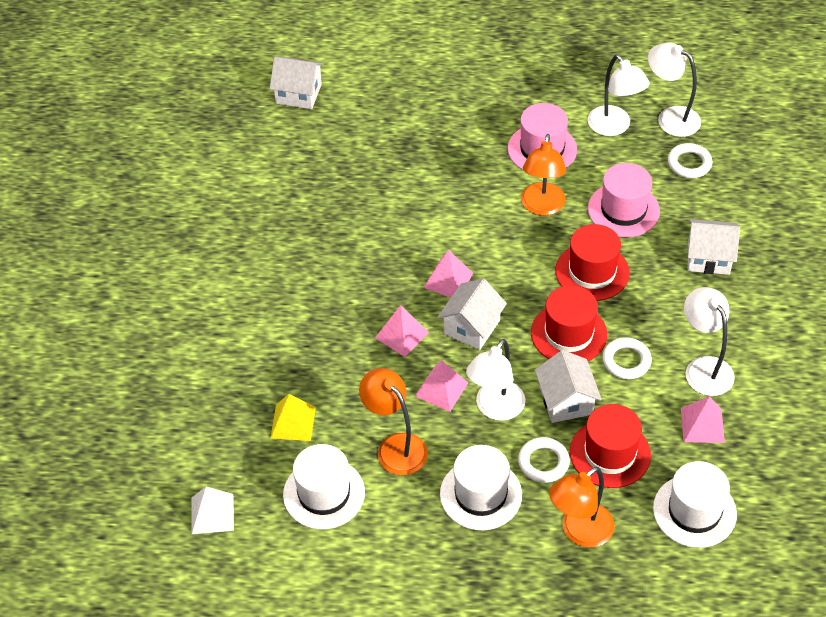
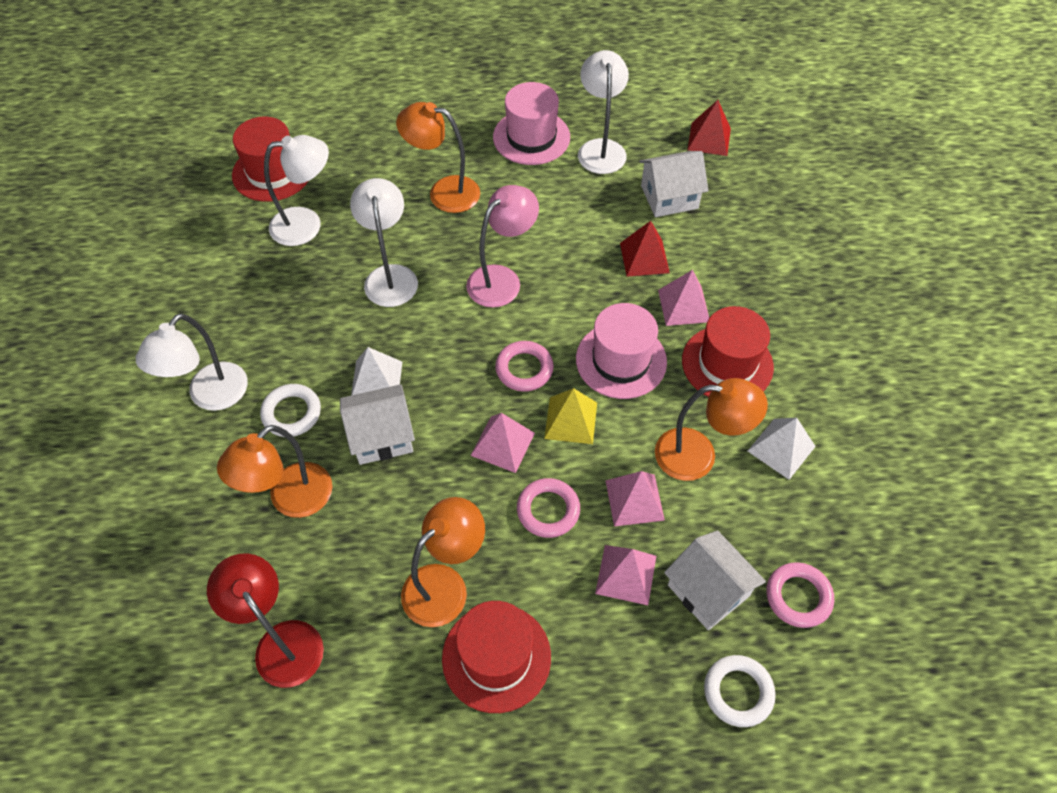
orange lamp: [359,368,428,475] [521,134,566,216] [549,467,615,548] = 3 -> [217,425,332,518] [396,102,480,213] [401,497,485,627] [655,378,768,481] = 4
pink lamp: none = 0 -> [466,185,539,308] = 1
pink ring: none = 0 -> [495,341,554,392] [517,478,580,538] [766,562,834,628] = 3
red lamp: none = 0 -> [207,553,324,688] = 1
red pyramid: none = 0 -> [620,221,670,277] [687,100,731,156] = 2
white hat: [283,444,365,529] [440,445,522,530] [653,461,737,548] = 3 -> none = 0
white house: [270,57,324,109] [437,278,507,350] [535,350,602,423] [688,219,740,275] = 4 -> [340,384,415,465] [639,151,708,217] [664,530,766,630] = 3
white pyramid: [192,487,234,534] = 1 -> [351,347,402,395] [748,417,816,480] = 2
white ring: [518,437,570,483] [602,337,652,379] [668,143,712,178] = 3 -> [260,384,321,437] [704,655,776,727] = 2

